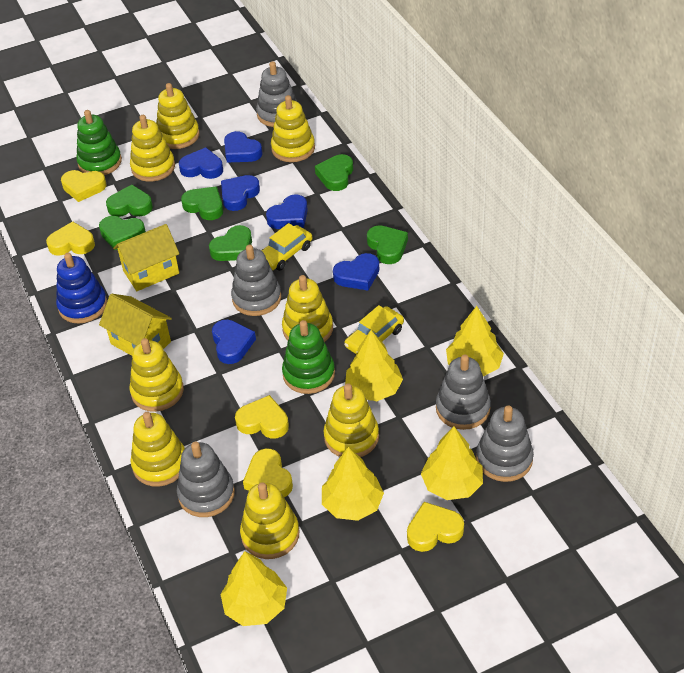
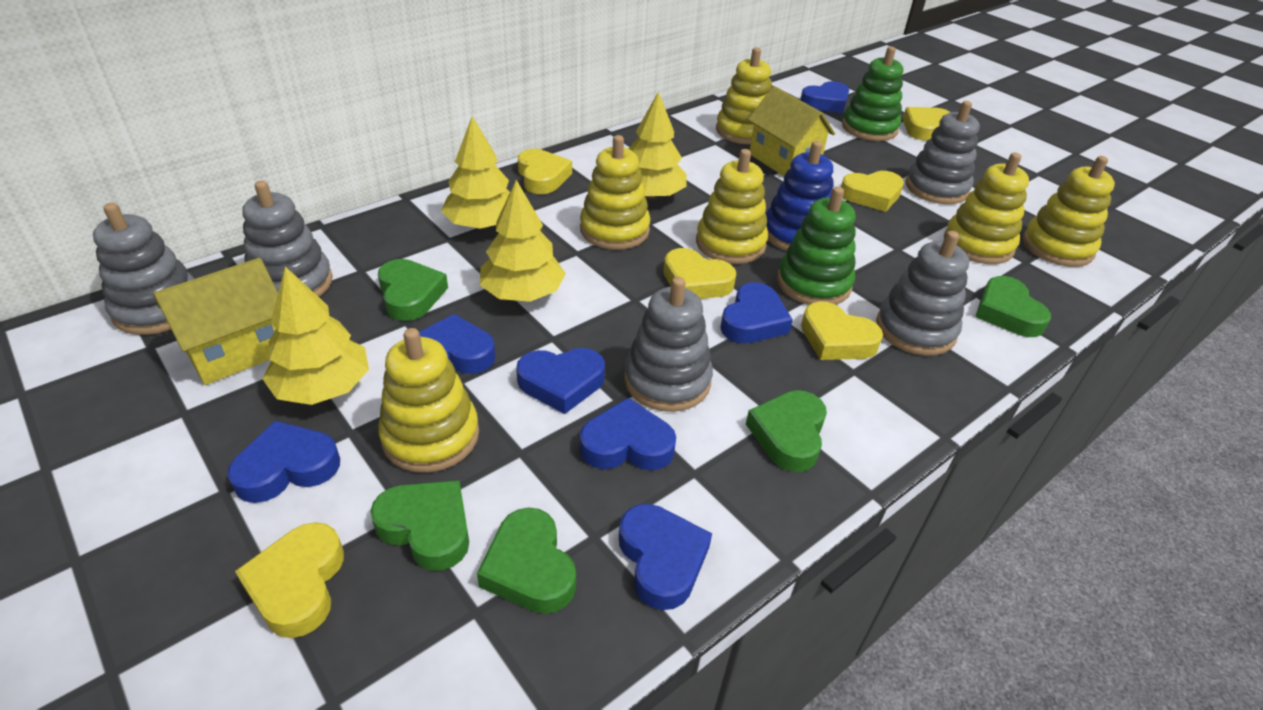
blue heart: [179,147,223,179] [212,320,256,364] [221,175,260,211] [224,131,263,162] [266,194,308,229] [333,253,379,290] = 6 -> [227,421,340,503] [419,314,496,374] [516,348,605,414] [580,398,676,470] [619,504,712,610] [720,282,793,343] [800,81,849,113] = 7
green heart: [99,216,146,250] [106,185,153,217] [181,187,223,220] [209,225,252,261] [315,154,353,191] [367,225,408,264] = 6 -> [370,480,469,571] [378,259,448,321] [477,507,576,614] [746,390,827,472] [976,276,1051,337] = 5
yellow car: [261,223,312,271] [344,305,404,354] = 2 -> none = 0
yellow heart: [46,222,95,256] [61,170,106,202] [235,395,289,439] [243,448,293,497] [407,502,464,552] = 5 -> [235,522,344,638] [518,149,572,194] [663,248,736,299] [801,301,883,360] [841,171,904,212] [903,107,950,141] = 6
yellow stacking toy: [129,338,184,412] [130,115,175,182] [130,412,185,487] [156,83,199,149] [240,482,299,559] [271,95,315,162] [282,275,333,342] [323,383,379,457] = 8 -> [378,328,479,473] [580,135,650,250] [696,149,768,264] [716,47,772,144] [944,153,1029,264] [1023,156,1115,267] = 6
yellow tree: [220,551,287,626] [322,447,384,521] [345,330,403,401] [421,426,483,500] [446,306,504,377] = 5 -> [263,266,369,405] [441,116,510,229] [480,180,566,302] [629,91,686,199] = 4

